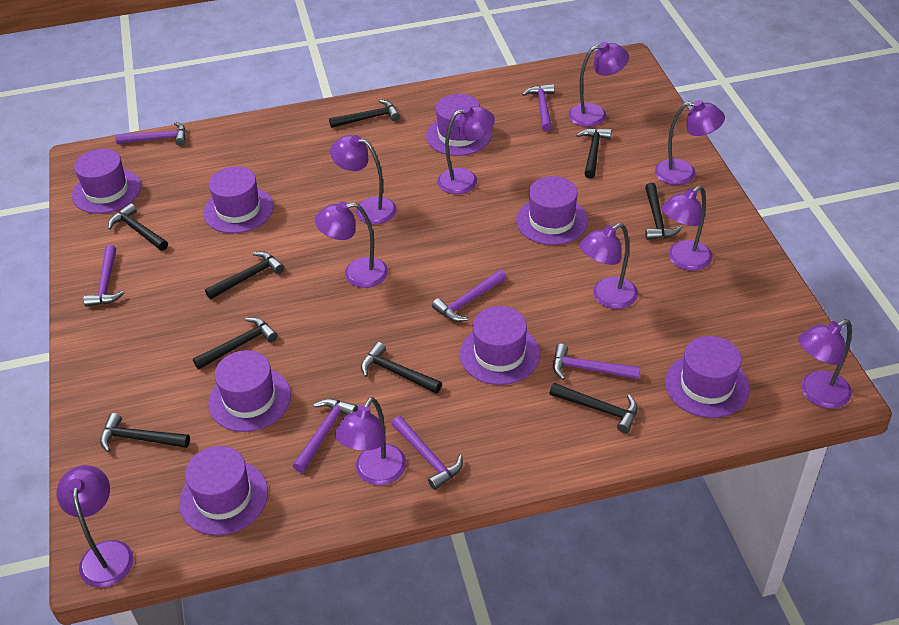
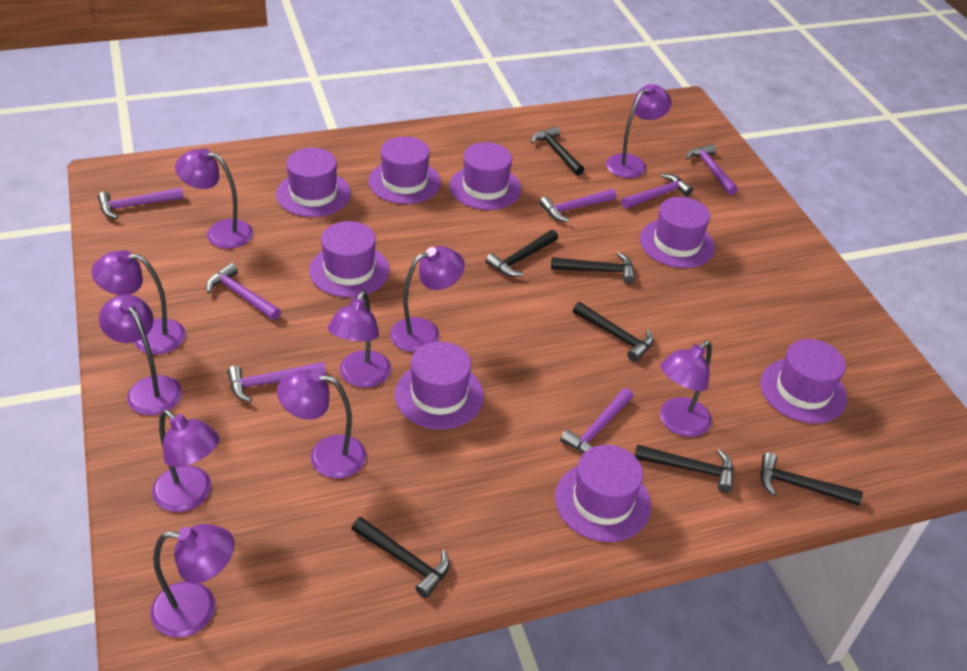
black hammer: [100,413,190,452] [108,203,168,251] [193,317,278,370] [205,251,284,299] [329,100,400,128] [361,342,442,393] [549,383,638,433] [576,128,612,178] [645,183,682,240] = 9 -> [352,517,450,598] [485,230,558,277] [531,126,584,176] [551,252,635,284] [573,302,654,362] [635,445,734,493] [760,452,863,506] = 7

